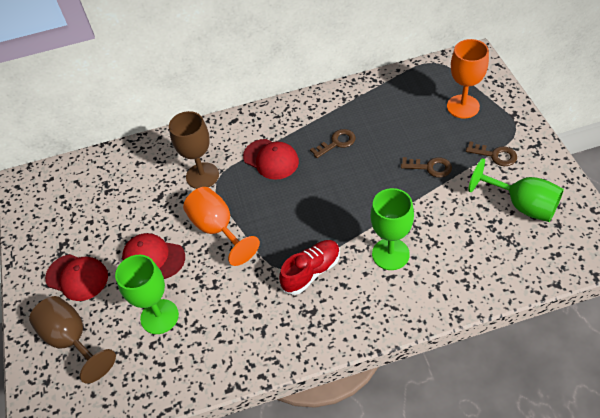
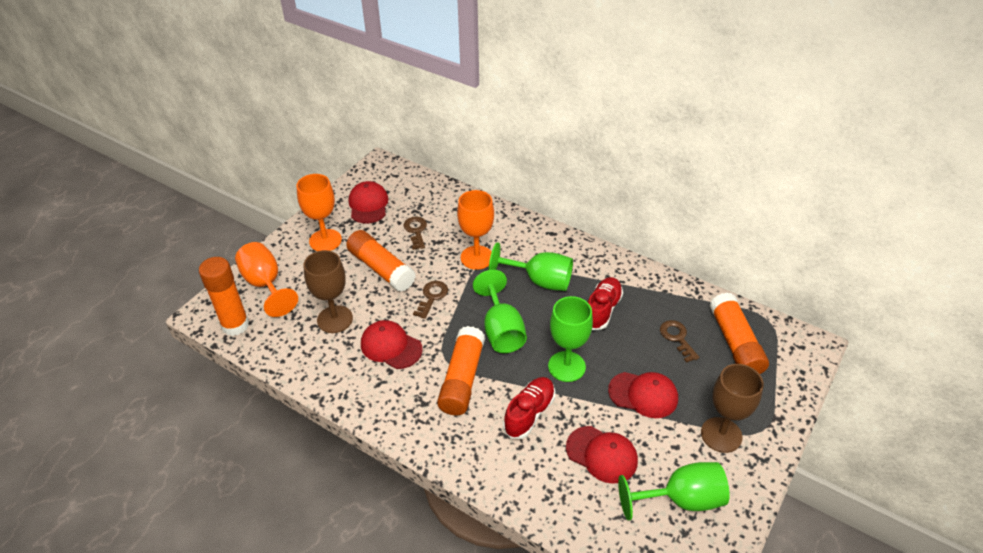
green goblet: [115,255,179,334] [371,188,414,270] [468,158,564,222] = 3 -> [473,270,527,353] [489,242,573,291] [548,296,593,382] [618,462,730,521] = 4
orange glue stick: none = 0 -> [199,257,249,336] [346,230,416,292] [437,326,485,415] [709,293,769,374] = 4
orange goblet: [183,187,260,266] [447,39,489,118] = 2 -> [235,242,298,317] [296,174,342,251] [457,190,494,270] = 3
red cap: [45,254,108,301] [122,233,185,279] [243,139,299,180] = 3 -> [349,181,388,223] [361,320,423,369] [566,426,638,484] [608,372,678,418] = 4
red shoe: [279,240,340,295] = 1 -> [503,377,555,439] [588,277,623,330] = 2

